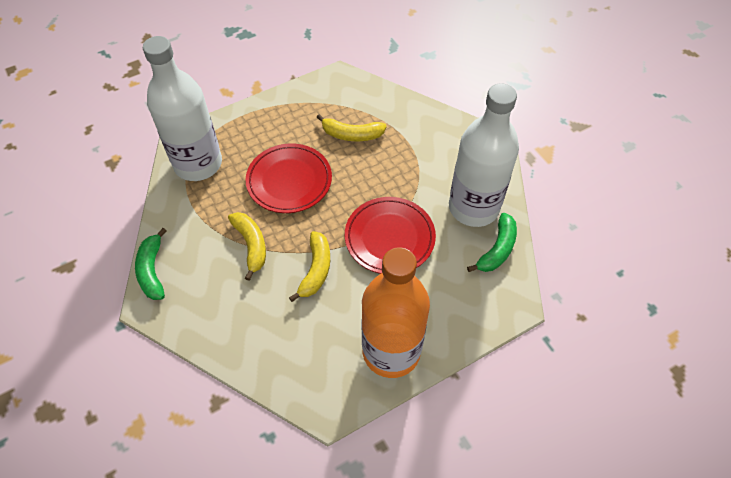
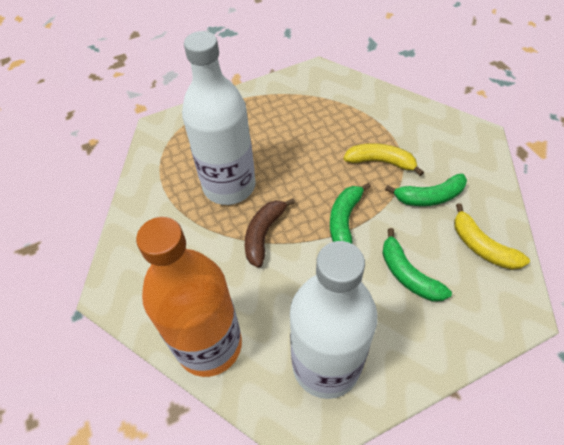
brown banana: none = 0 -> [245,198,295,267] = 1
green banana: [135,228,166,300] [467,213,517,272] = 2 -> [330,183,371,244] [382,228,452,301] [385,173,467,206] = 3
red plate: [246,144,332,213] [345,197,436,274] = 2 -> none = 0
yellow banana: [228,212,266,281] [289,231,330,302] [316,114,387,141] = 3 -> [344,143,424,176] [454,203,530,270] = 2

